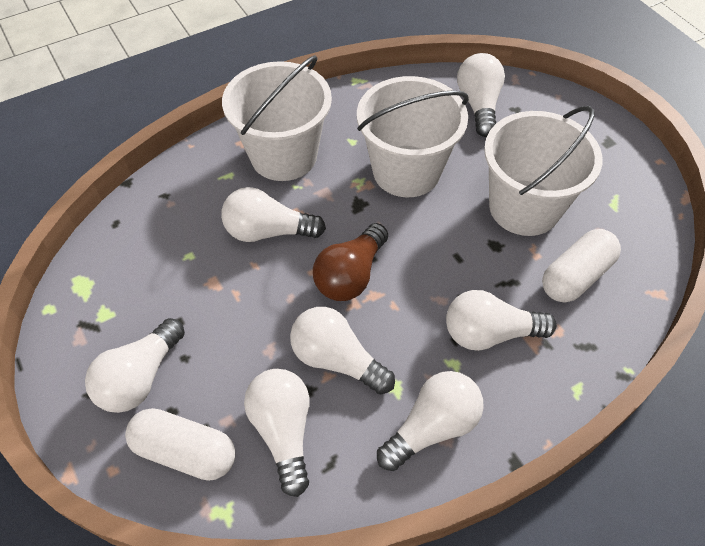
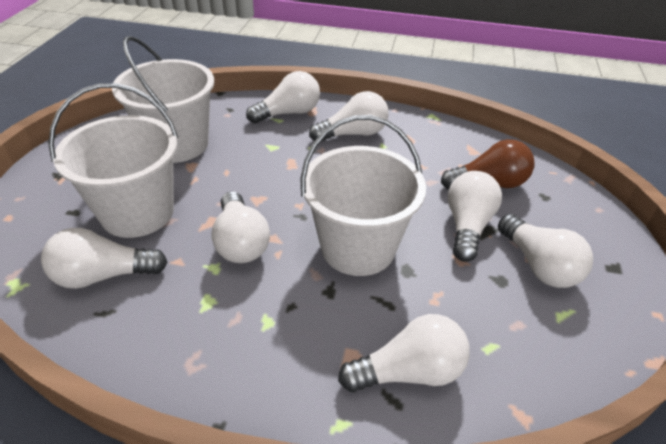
white capsule: [125,408,235,481] [542,229,621,302] = 2 -> none = 0

